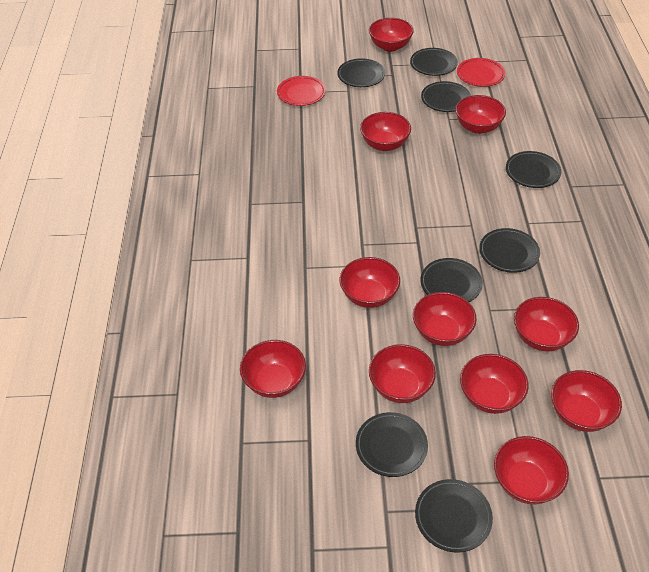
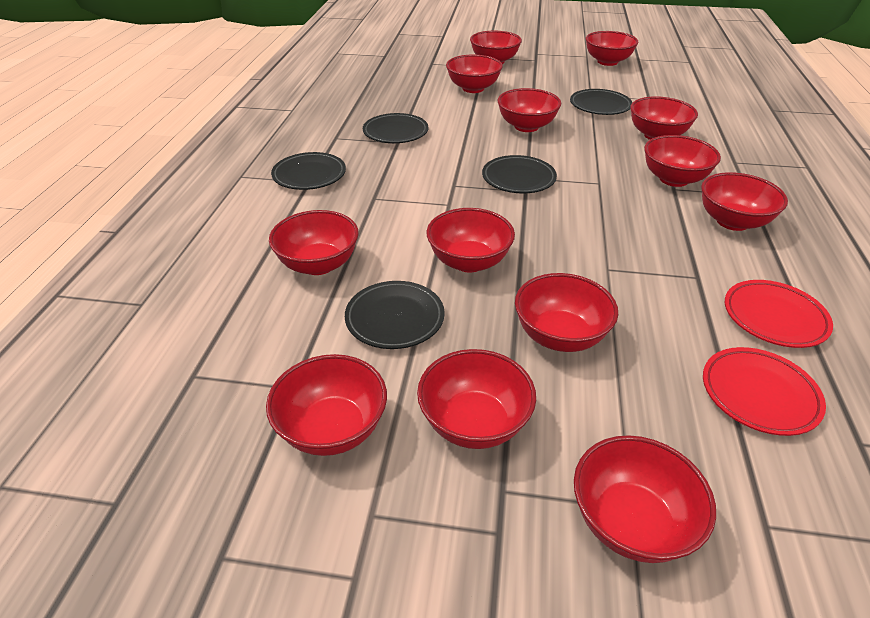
black plate: [337,58,385,87] [356,412,428,477] [410,48,458,76] [415,479,493,553] [420,258,483,302] [421,81,471,112] [479,228,540,273] [506,151,561,188] = 8 -> [271,152,346,190] [345,281,445,349] [363,113,428,143] [482,155,557,194] [570,89,632,115] = 5
red bowl: [240,340,306,398] [339,257,400,308] [360,112,411,151] [369,18,414,52] [369,344,436,403] [413,292,476,346] [455,95,506,134] [460,354,529,414] [494,436,569,505] [514,297,579,351] [551,370,622,432] = 11 -> [266,354,387,456] [269,210,359,275] [417,349,536,449] [426,208,515,272] [446,55,503,93] [470,31,522,64] [498,88,561,132] [515,273,618,352] [574,435,716,563] [586,31,639,66] [630,96,698,140] [644,135,721,187] [701,172,788,231] = 13

